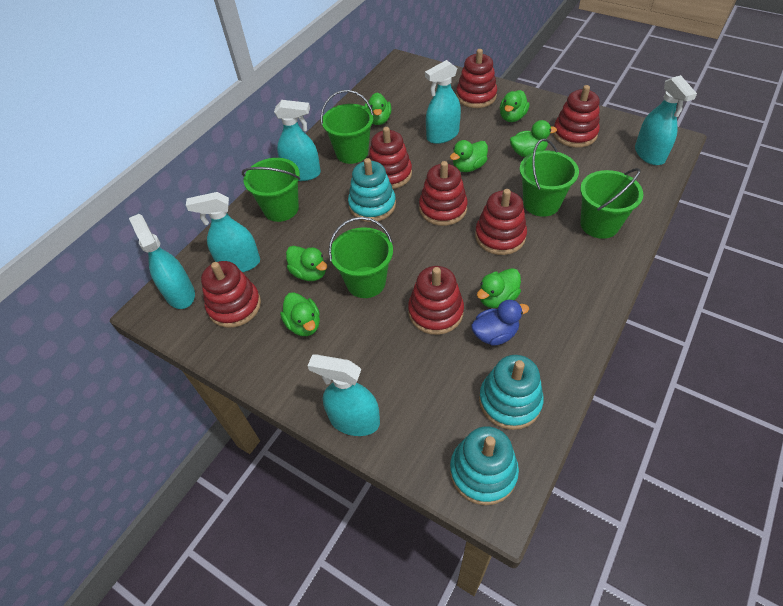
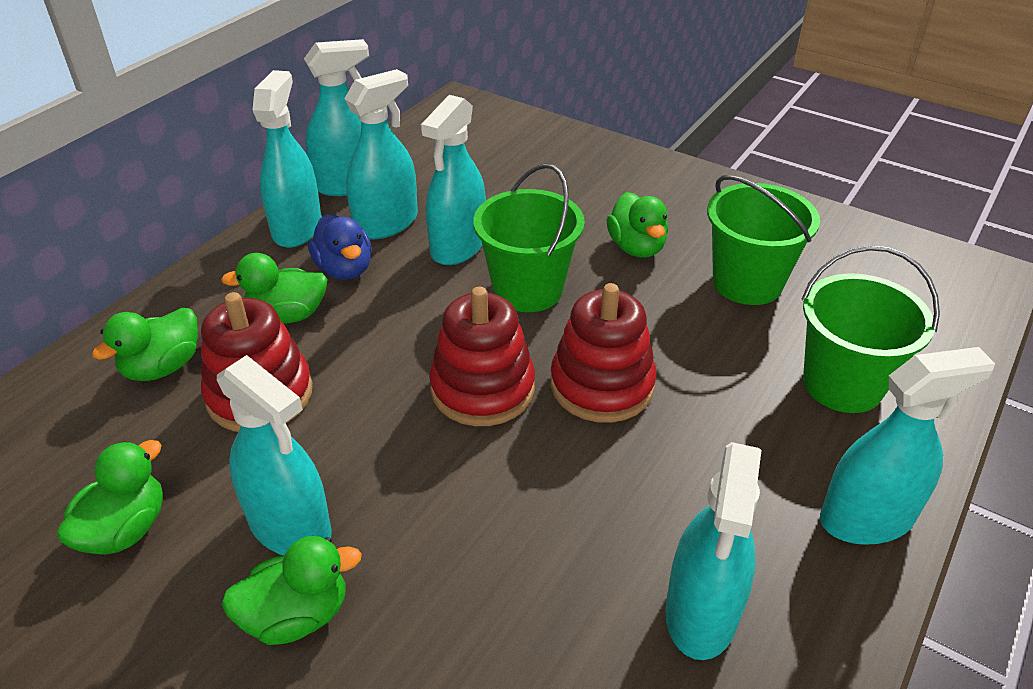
green bucket: [242,158,300,222] [321,90,374,164] [329,217,393,298] [520,139,579,217] [580,168,643,239] = 5 -> [473,163,585,312] [707,175,820,305] [801,245,940,413] = 3
green duck: [280,292,320,336] [286,246,327,281] [364,92,391,125] [450,140,488,172] [477,268,521,308] [500,90,530,122] [510,120,557,157] = 7 -> [57,440,163,555] [92,308,198,381] [221,253,328,324] [221,536,362,645] [607,192,668,258] = 5
red stacking toy: [201,261,261,328] [368,127,412,189] [408,266,464,335] [419,161,468,226] [456,49,497,108] [475,189,527,255] [553,85,600,148] = 7 -> [201,292,313,432] [429,287,535,426] [551,283,656,423] = 3
turquoise spray bottle: [129,214,195,309] [186,192,260,272] [274,100,321,181] [308,354,380,436] [425,60,461,144] [635,75,697,165] = 6 -> [217,355,332,555] [252,70,322,248] [304,39,369,196] [344,69,418,239] [421,95,486,265] [665,442,762,660] [820,347,995,545] = 7
turquoise stacking toy: [348,158,396,222] [450,426,519,505] [479,355,544,430] = 3 -> none = 0

